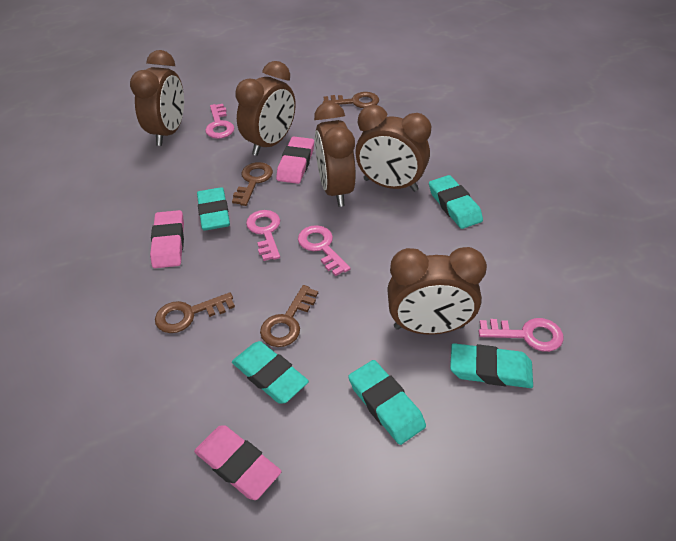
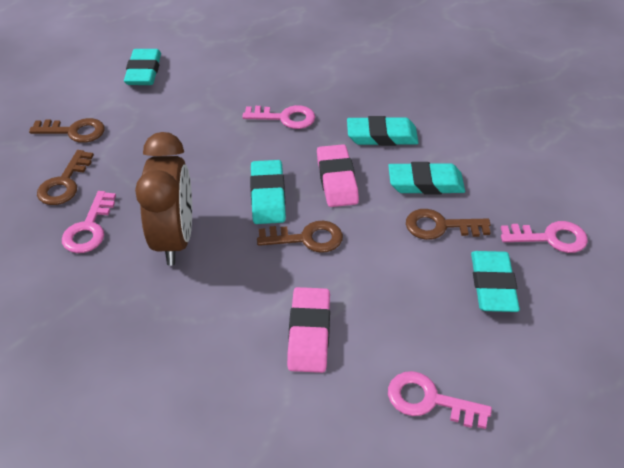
brown clock: [130,50,184,146] [235,61,296,156] [314,102,356,207] [355,105,431,192] [387,247,487,335] = 5 -> [135,132,192,266] = 1
pink eraser: [150,210,184,268] [194,425,281,500] [276,137,314,184] = 3 -> [287,287,330,373] [317,144,359,207] = 2

